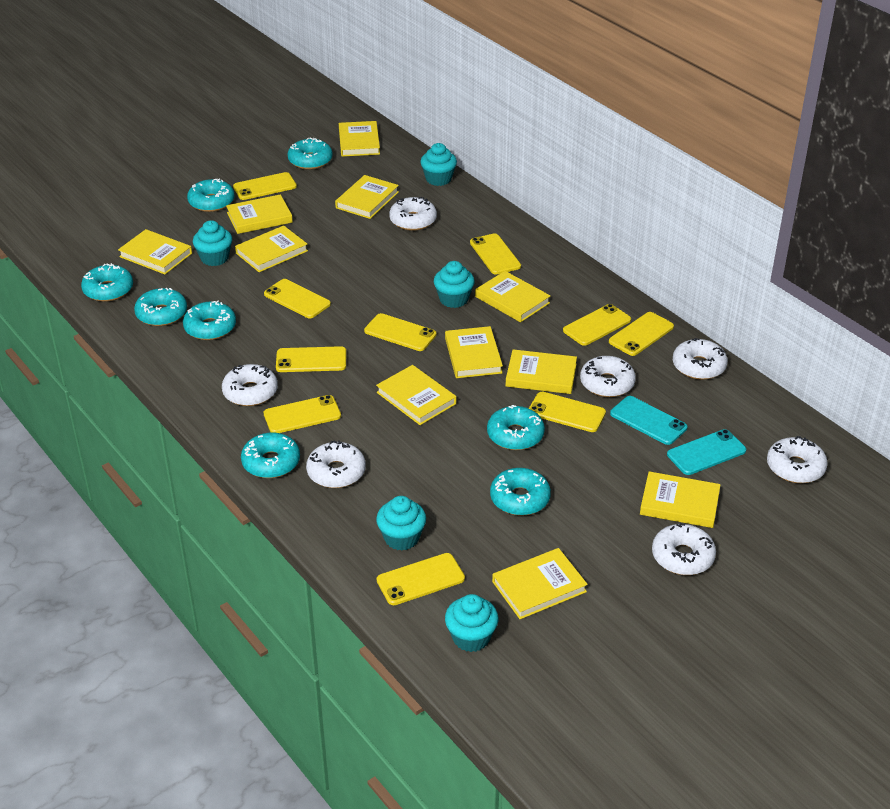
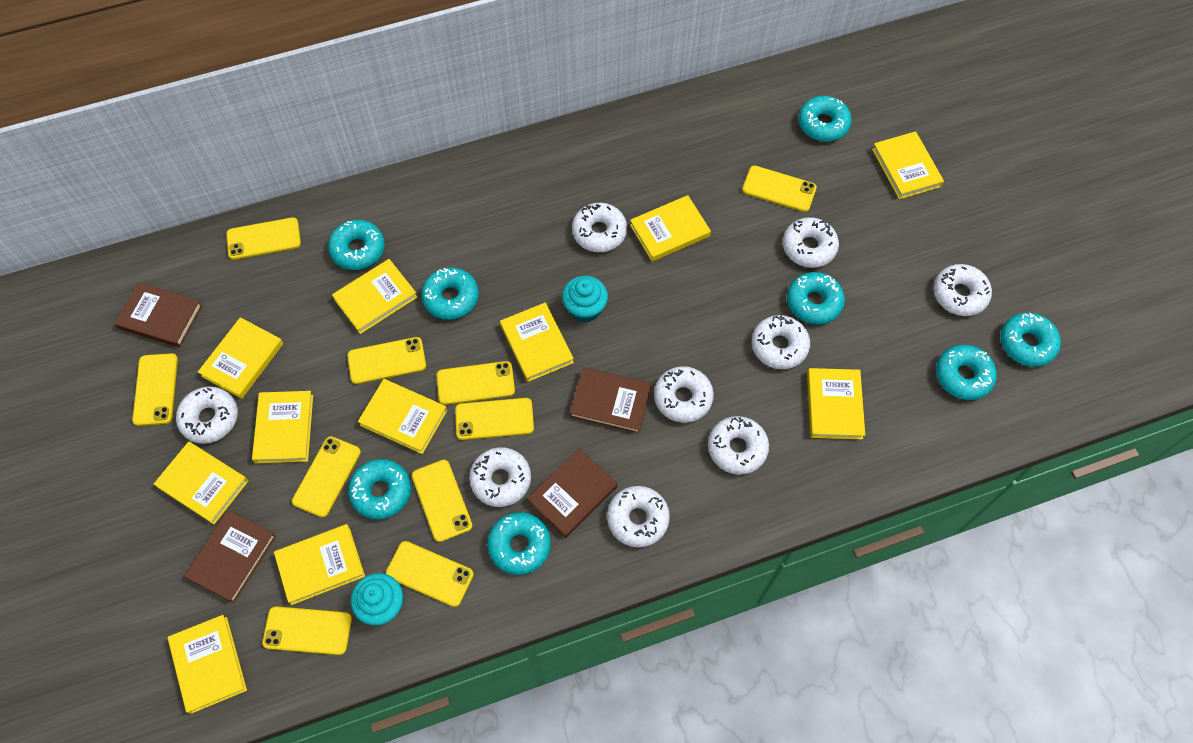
brown book: none = 0 -> [114,282,203,347] [184,510,276,603] [527,449,617,538] [570,368,651,434] = 4
turquoise cupcake: [193,220,232,266] [376,496,426,551] [420,143,457,186] [434,261,475,308] [445,594,499,652] = 5 -> [351,573,403,625] [562,276,608,322] = 2
turquoise phone: [610,396,688,445] [667,429,746,475] = 2 -> none = 0
white donut: [222,364,278,406] [306,440,366,488] [389,197,437,231] [580,356,636,397] [652,523,716,575] [673,338,728,380] [767,436,828,483] = 7 -> [176,387,238,444] [469,447,531,507] [572,203,627,252] [607,486,670,547] [654,366,714,423] [708,416,769,475] [752,315,810,369] [783,217,839,268] [934,264,992,316] = 9

